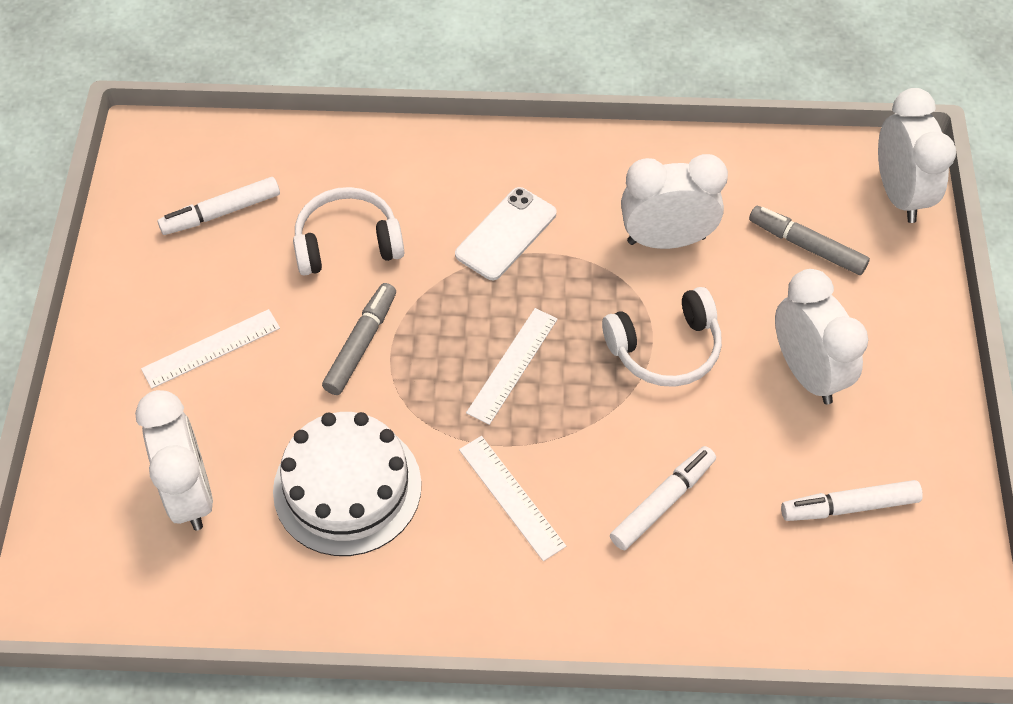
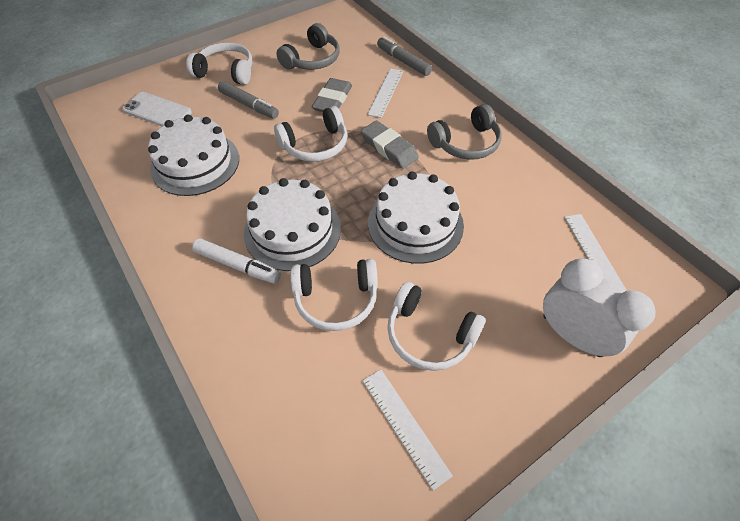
grey eraser: none = 0 -> [312,78,352,112] [361,120,419,169] = 2
grey headphones: none = 0 -> [276,23,340,70] [427,104,502,160] = 2
white cake: [273,412,421,556] = 1 -> [148,115,239,196] [244,178,341,271] [368,172,464,264] = 3
white clock: [135,390,213,531] [621,154,728,249] [775,269,868,404] [878,88,956,223] = 4 -> [543,259,656,357] = 1
white headphones: [293,187,404,276] [602,287,722,387] = 2 -> [186,42,252,85] [274,106,347,162] [290,259,378,331] [387,282,486,371] = 4
white marker: [158,177,280,235] [610,446,716,550] [781,480,923,521] = 3 -> [192,238,281,284] = 1

